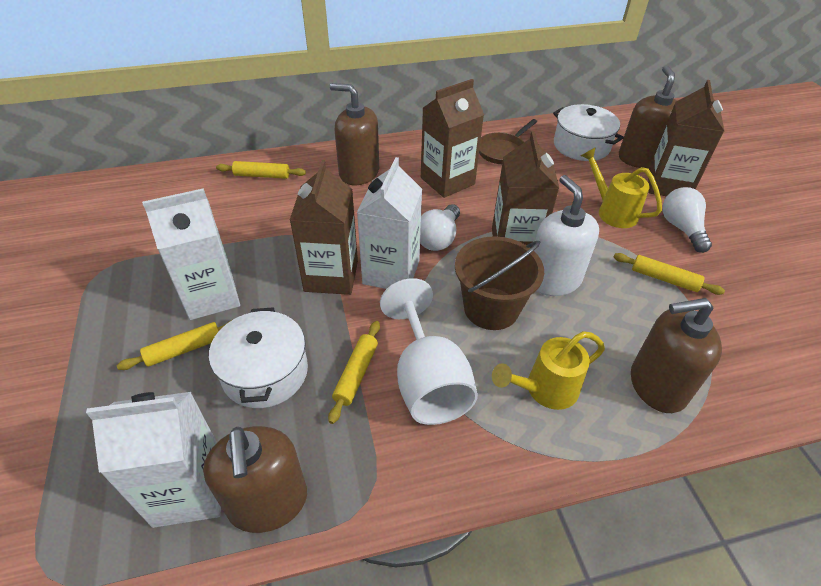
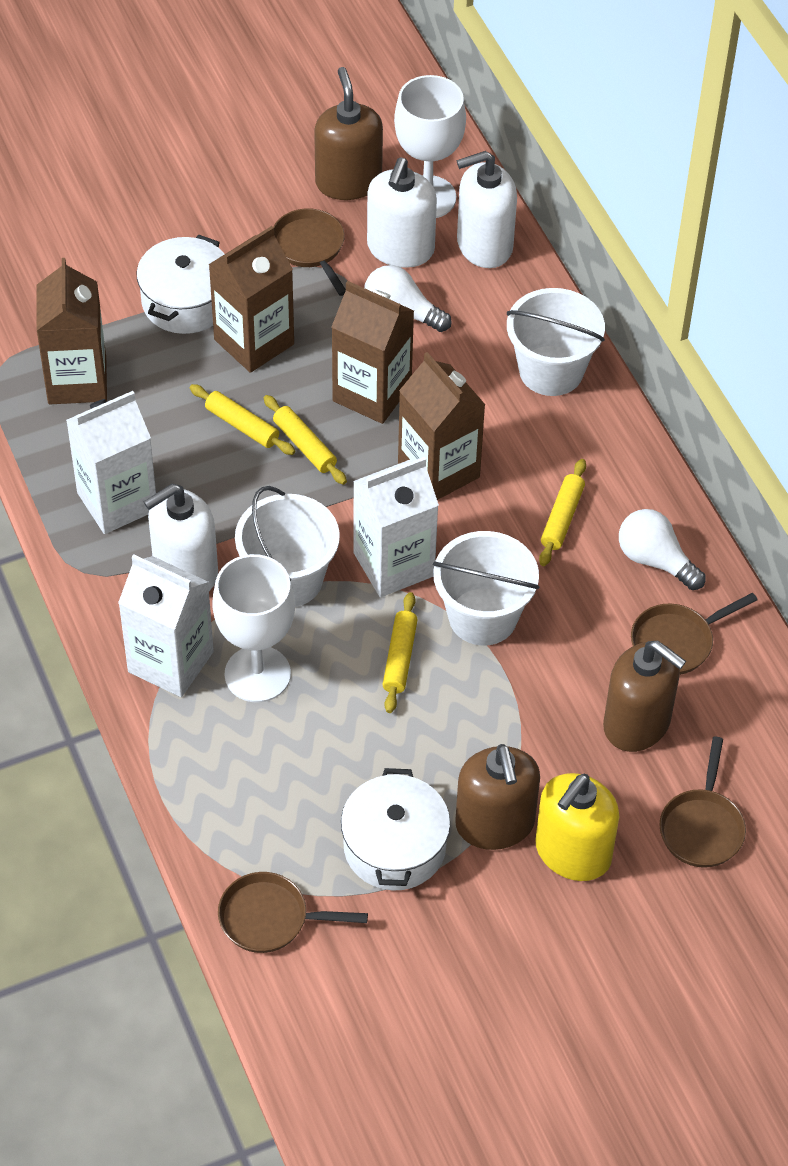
brown bucket: [455,236,544,330] = 1 -> none = 0
brown pan: [479,119,537,164] = 1 -> [218,872,368,953] [273,208,346,296] [631,593,757,675] [659,737,746,868] = 4
brown soap dispenser: [203,426,307,533] [330,83,379,185] [619,65,677,169] [631,298,722,413] = 4 -> [314,67,383,200] [455,744,540,850] [603,641,686,752] = 3
white bucket: none = 0 -> [235,486,340,607] [433,531,540,646] [507,288,605,396] = 3
white goblet: [380,278,478,425] = 1 -> [212,554,295,702] [394,75,466,218] = 2
white soap dispenser: [534,175,599,296] = 1 -> [144,484,218,591] [367,158,437,268] [457,151,517,268] = 3
yellow soap dispenser: none = 0 -> [535,773,619,881] = 1
yellow watering can: [492,331,605,410] [581,147,662,228] = 2 -> none = 0

